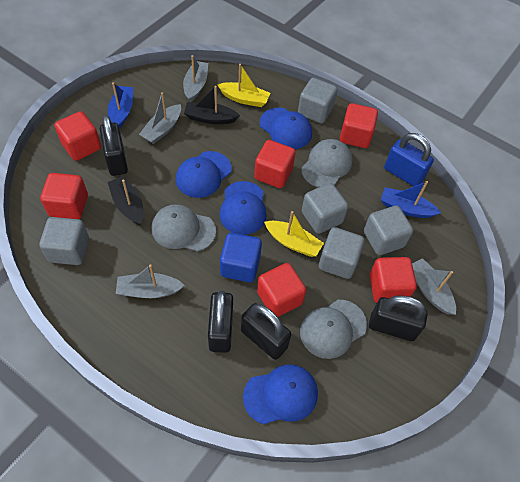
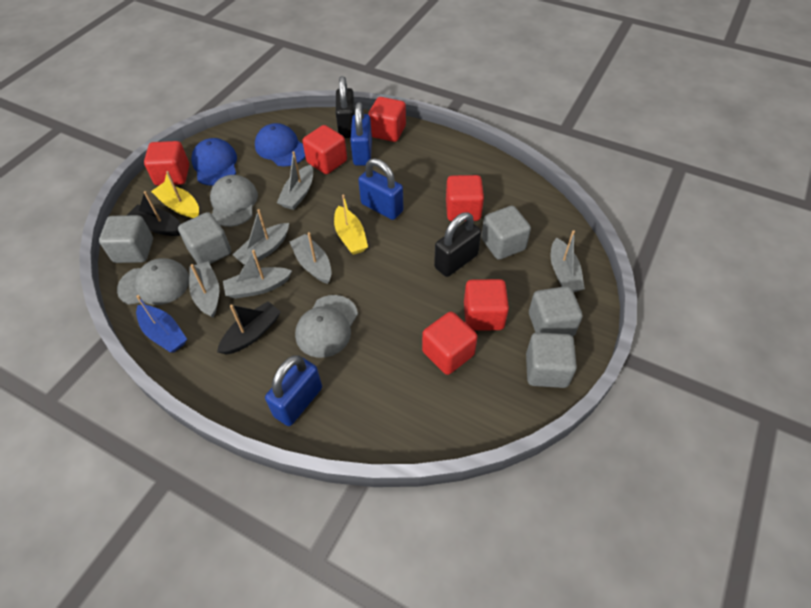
black padlock: [100,115,128,176] [208,290,233,353] [241,303,291,360] [369,295,427,341] = 4 -> [336,76,355,138] [434,212,481,277] = 2
blue boat: [108,82,133,129] [381,181,441,218] = 2 -> [136,295,187,353] = 1
blue cap: [176,151,232,198] [219,181,267,235] [243,364,318,424] [259,108,312,149] = 4 -> [191,138,237,186] [255,123,305,166] = 2
blue cube: [220,233,262,282] = 1 -> none = 0
blue padlock: [384,133,434,187] = 1 -> [265,355,322,426] [350,102,372,166] [358,158,403,220] = 3
grey boat: [116,264,185,298] [139,92,181,144] [183,55,208,102] [412,258,456,315] = 4 -> [189,261,219,318] [223,250,292,299] [233,209,289,265] [277,151,313,210] [290,232,331,284] [551,230,585,292] = 6

